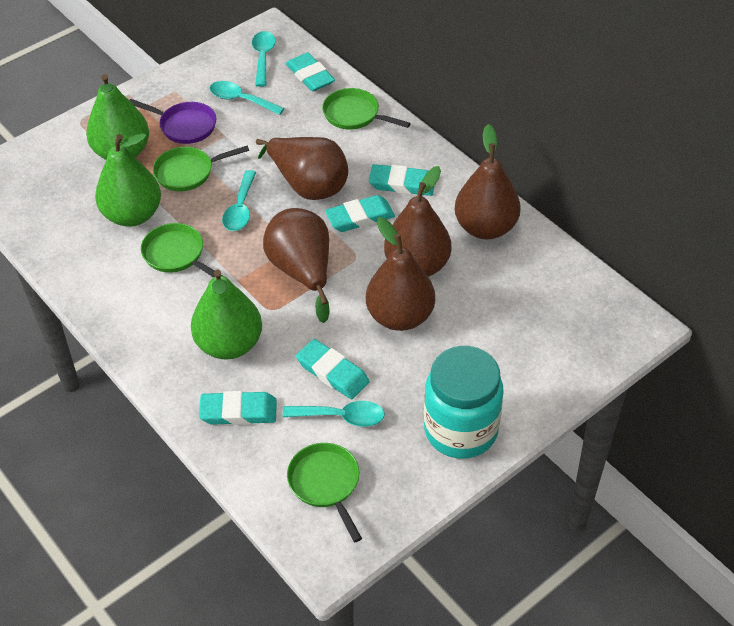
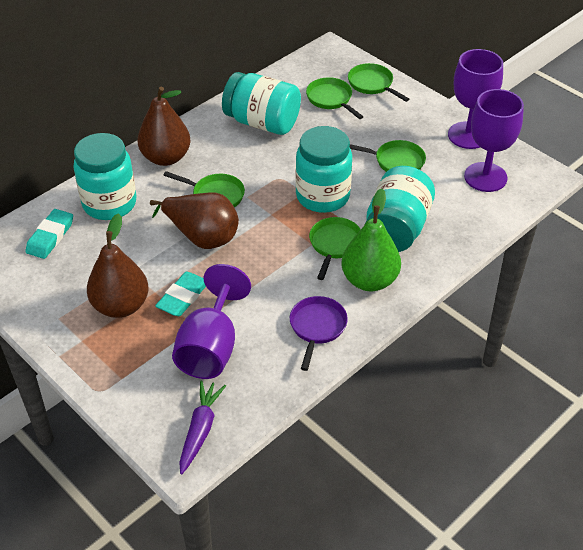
brown pear: [256,137,348,200] [263,208,330,323] [366,217,435,331] [384,166,451,277] [454,124,521,239] = 5 -> [87,213,149,318] [137,87,191,166] [150,192,239,249] = 3
green pan: [141,223,222,278] [153,146,249,191] [287,443,362,542] [322,88,411,130] = 4 -> [164,171,245,207] [306,77,363,119] [309,217,361,280] [348,63,409,102] [350,140,426,172] = 5
green pear: [86,74,149,160] [95,133,161,227] [191,269,262,360] = 3 -> [342,189,401,292] = 1
purple carrot: none = 0 -> [179,380,226,474] = 1
purple goblet: none = 0 -> [172,264,251,379] [448,49,503,149] [464,89,524,192] = 3
turquoise eraser: [199,391,277,425] [286,53,335,91] [296,339,370,399] [325,195,395,232] [369,164,434,196] = 5 -> [25,209,73,259] [155,272,206,316] = 2
turquoise jar: [424,346,504,459] = 1 -> [73,133,136,220] [222,72,301,135] [295,126,352,213] [366,166,435,252] = 4
turquoise spoon: [210,81,285,115] [222,170,257,231] [252,31,276,87] [283,401,385,427] = 4 -> none = 0

